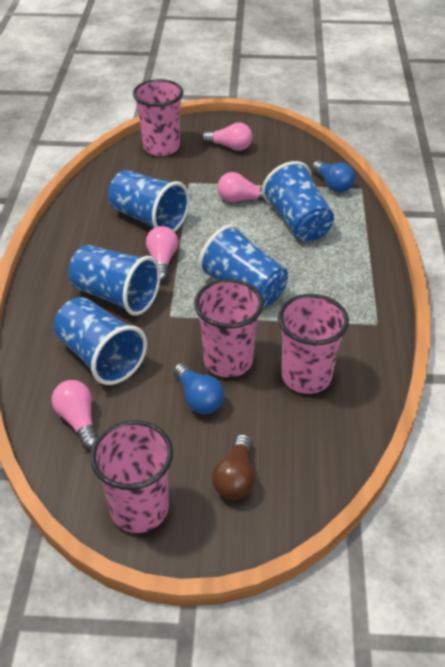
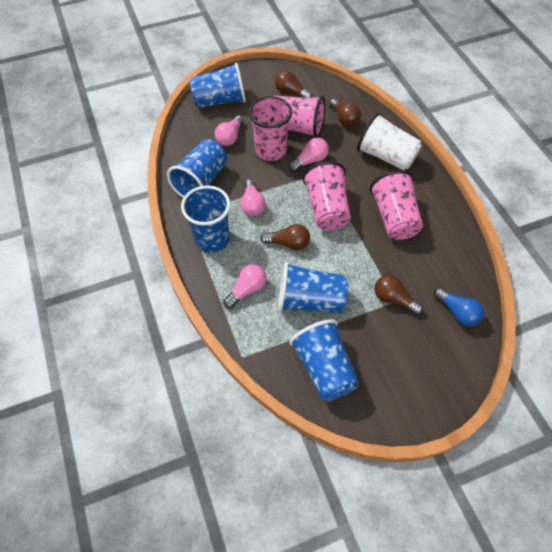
blue light bulb: [173,363,224,414] [312,161,355,192] = 2 -> [434,287,484,327] = 1
brown light bulb: [212,434,255,500] = 1 -> [260,224,310,250] [275,71,312,98] [329,98,361,127] [374,275,424,315] = 4
white cup: none = 0 -> [357,113,422,170] = 1

